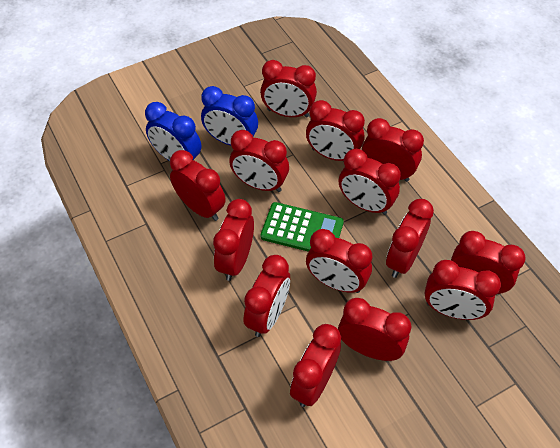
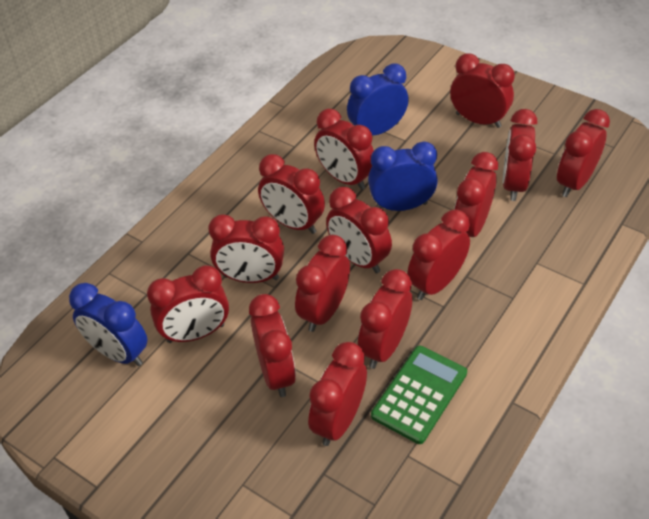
blue clock: [145,102,201,161] [201,86,258,145] = 2 -> [69,283,148,366] [347,64,409,136] [368,141,438,211] = 3

